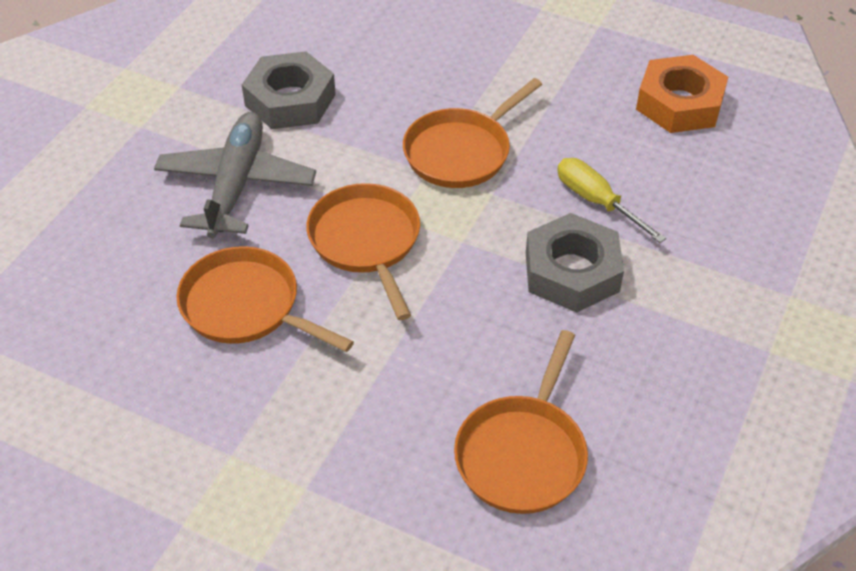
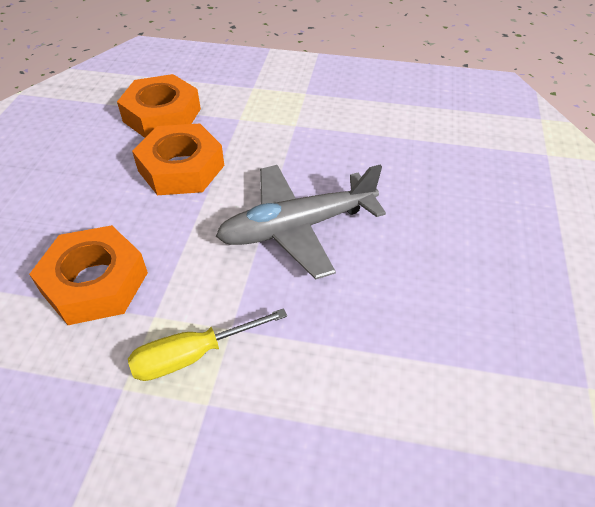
grey nut: [242,51,336,129] [526,213,624,313] = 2 -> none = 0
orange nut: [636,55,728,133] = 1 -> [29,225,148,325] [117,74,201,138] [132,123,224,195] = 3
orange pan: [177,246,354,352] [306,183,420,320] [403,78,542,188] [454,330,588,514] = 4 -> none = 0

